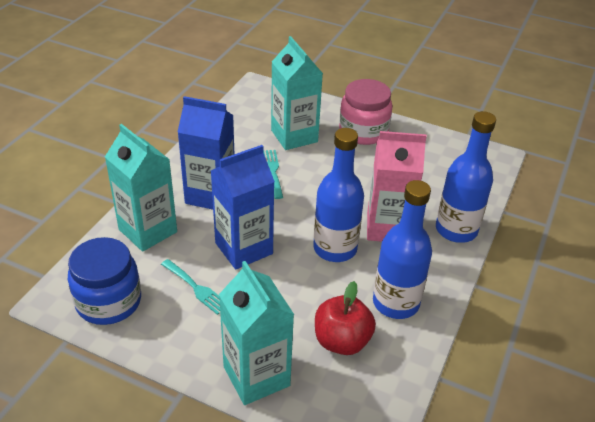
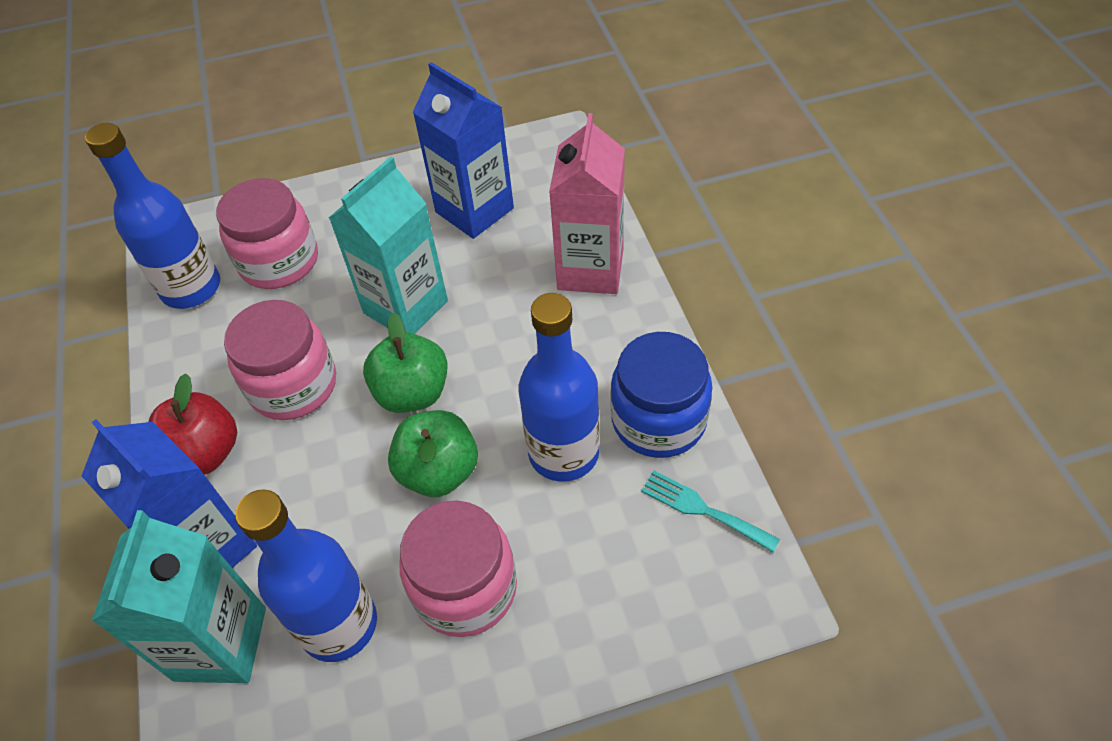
green apple: none = 0 -> [363,313,448,413] [388,410,478,497] = 2
pink jar: [339,79,393,145] = 1 -> [216,178,318,289] [224,300,336,420] [399,500,517,637] = 3
turquoise carton: [105,124,177,252] [219,261,294,405] [271,36,323,150] = 3 -> [92,510,266,683] [329,156,448,334] = 2
turquoise fork: [161,259,220,315] [264,150,283,199] = 2 -> [641,471,780,552] = 1

